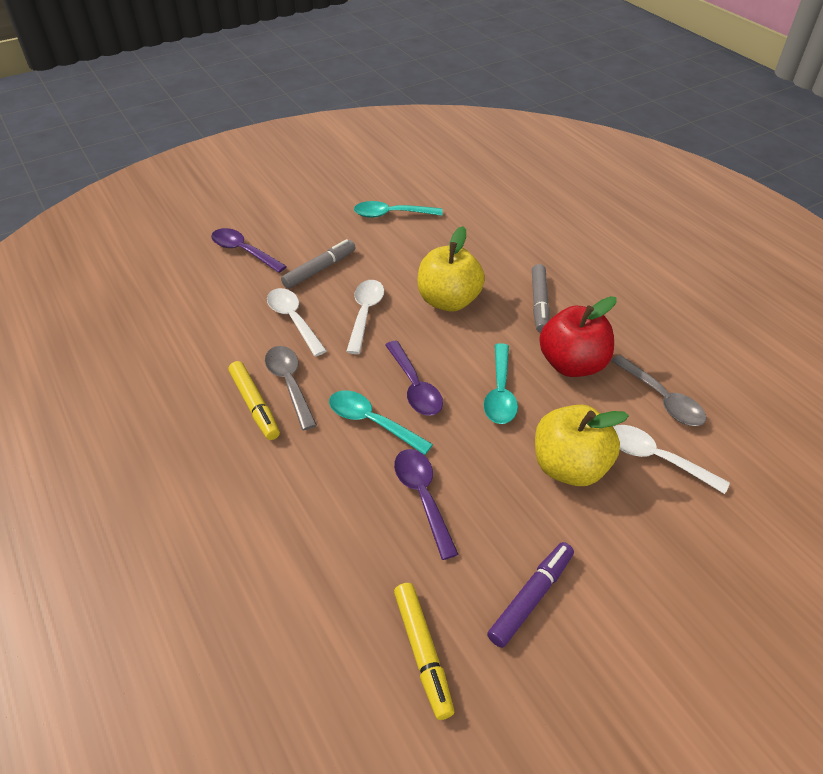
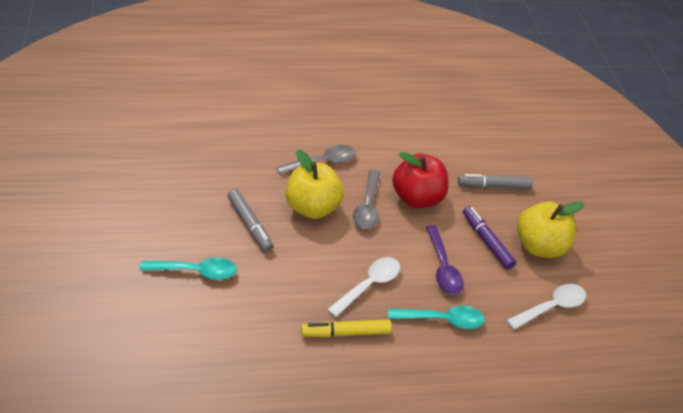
purple spoon: [211,228,287,273] [385,341,443,416] [394,449,459,560] = 3 -> [426,225,464,295] = 1
turquoise spoon: [329,390,433,455] [354,201,443,218] [483,343,518,424] = 3 -> [140,258,237,280] [388,306,485,329] = 2
white spoon: [267,288,327,356] [346,280,384,354] [613,425,730,494] = 3 -> [327,257,400,317] [507,284,586,330] = 2
yellow marker: [228,361,280,440] [394,583,454,720] = 2 -> [301,320,392,337] = 1

